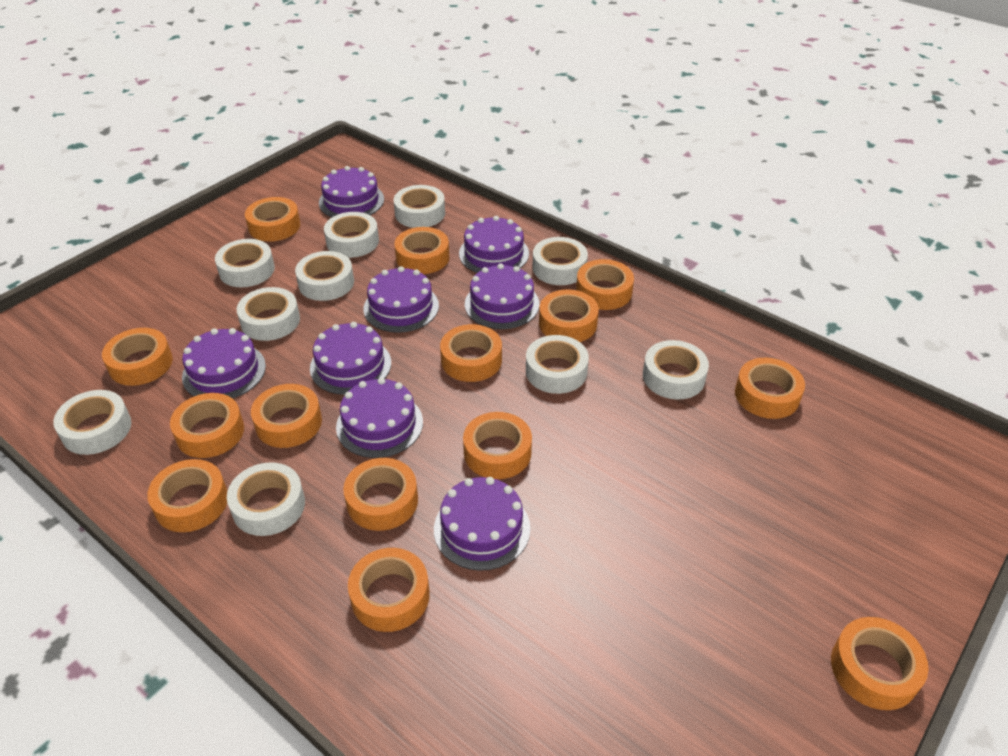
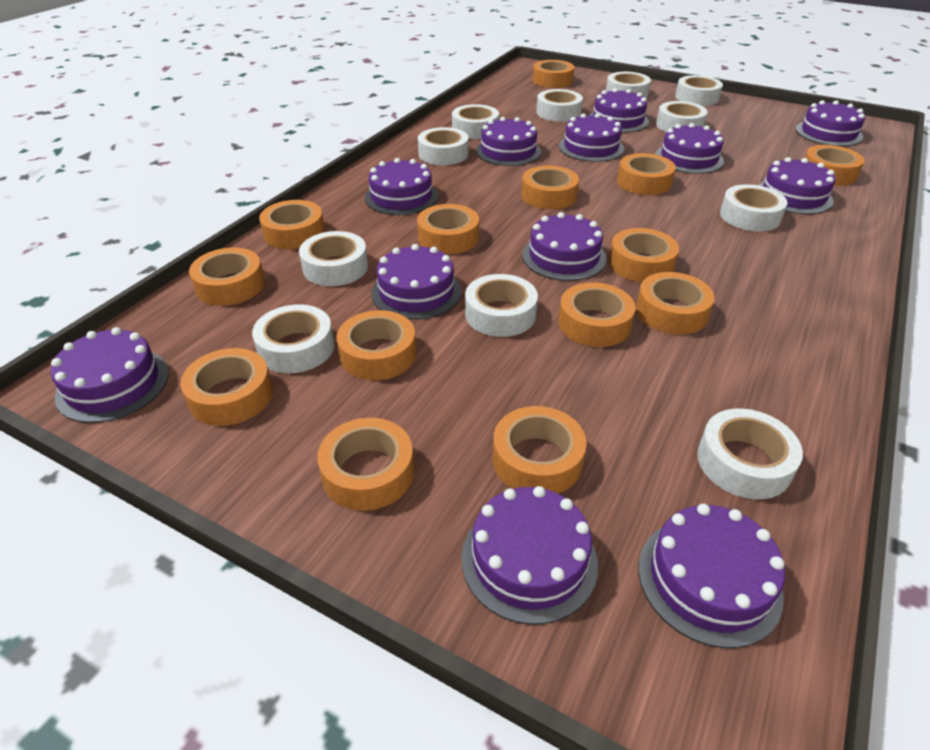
purple cake: [182,328,266,398] [310,322,391,395] [319,166,384,217] [336,378,423,458] [363,266,439,333] [434,477,530,571] [459,216,529,273] [465,264,539,329] = 8 -> [51,327,169,423] [365,158,438,215] [371,244,461,320] [461,486,598,625] [476,117,541,166] [522,212,607,281] [559,113,624,162] [589,88,649,132] [638,504,785,648] [655,123,724,174] [758,157,836,214] [796,100,865,146] = 12
white tape: [53,390,131,455] [215,239,275,287] [227,462,305,536] [237,287,300,341] [295,251,354,301] [324,212,379,258] [394,185,445,228] [526,335,589,394] [532,237,588,285] [643,340,709,400] = 10 -> [252,304,334,373] [299,231,368,286] [418,127,469,165] [452,104,499,139] [465,274,538,337] [536,89,583,122] [606,72,651,98] [656,101,708,132] [675,75,723,106] [697,409,803,499] [720,184,787,232] = 11

